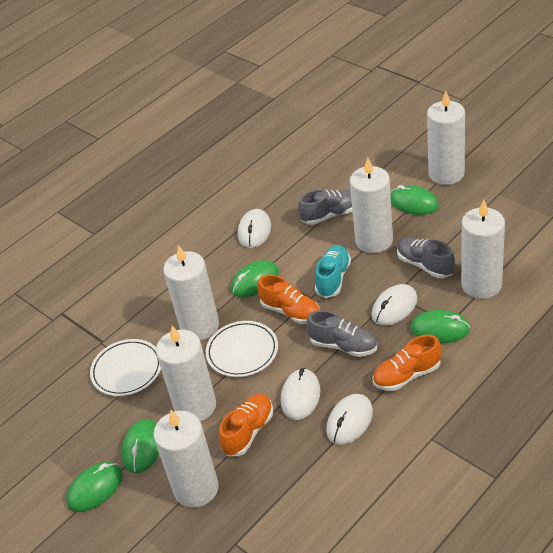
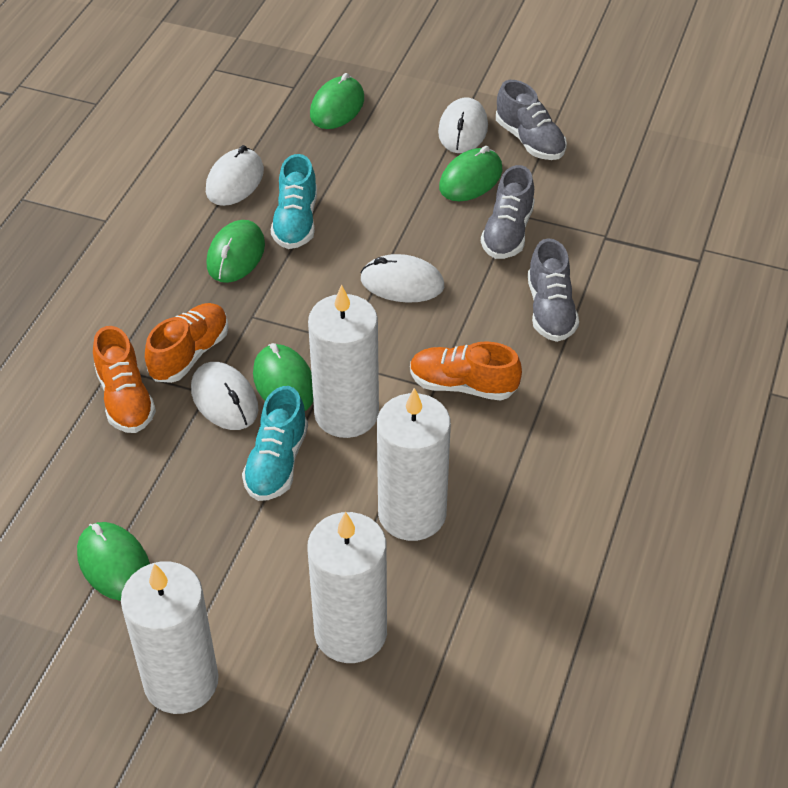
turquoise shoe: [315,245,351,298] = 1 -> [242,386,308,501] [271,154,317,249] = 2
white candle: [153,410,219,508] [156,326,216,421] [163,245,219,340] [350,158,393,253] [427,91,465,185] [461,200,505,299] = 6 -> [121,561,218,714] [307,512,387,663] [308,285,379,438] [377,388,451,541] = 4
white plate: [90,339,161,396] [206,321,278,377] = 2 -> none = 0

